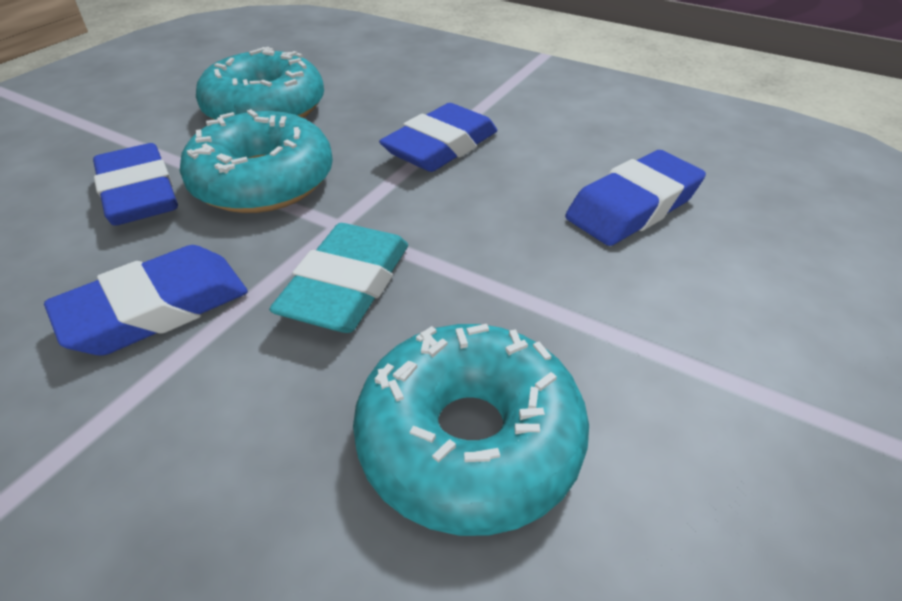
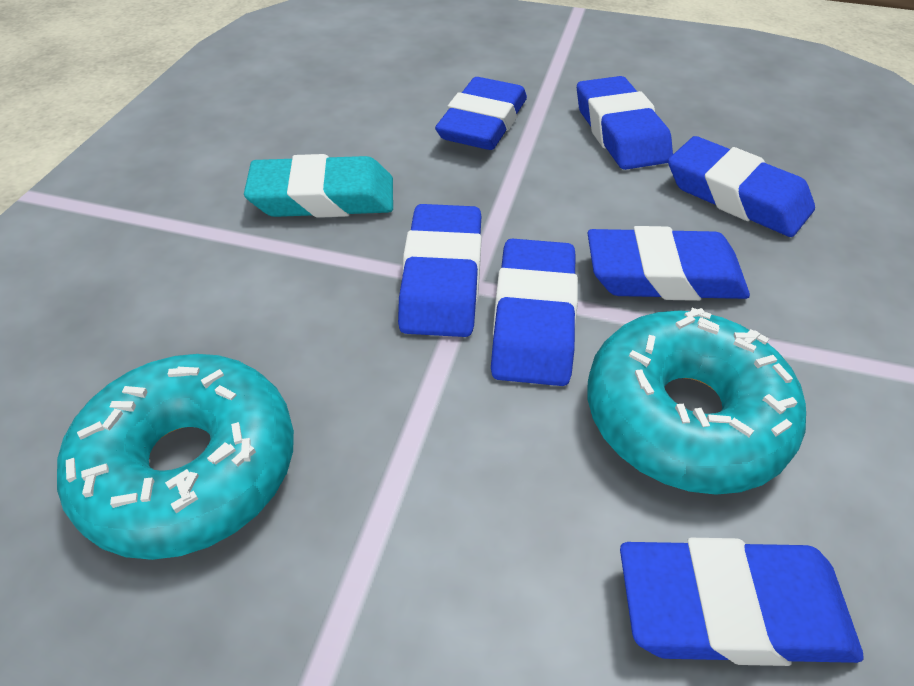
blue eraser: [44,245,248,356] [93,143,178,226] [379,103,497,172] [565,150,706,246] = 4 -> [398,204,482,337] [435,77,527,150] [491,239,578,386] [577,76,673,170] [588,226,750,301] [620,538,864,666] [668,136,815,237] = 7
turquoise donut: [180,109,333,213] [196,47,324,120] [353,324,589,536] = 3 -> [57,354,294,560] [588,308,806,495] = 2

